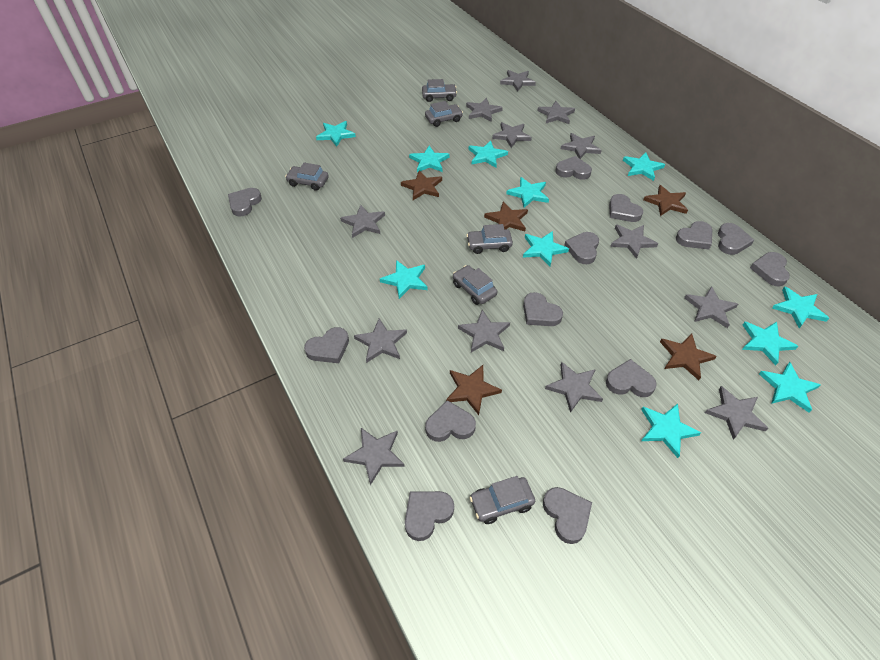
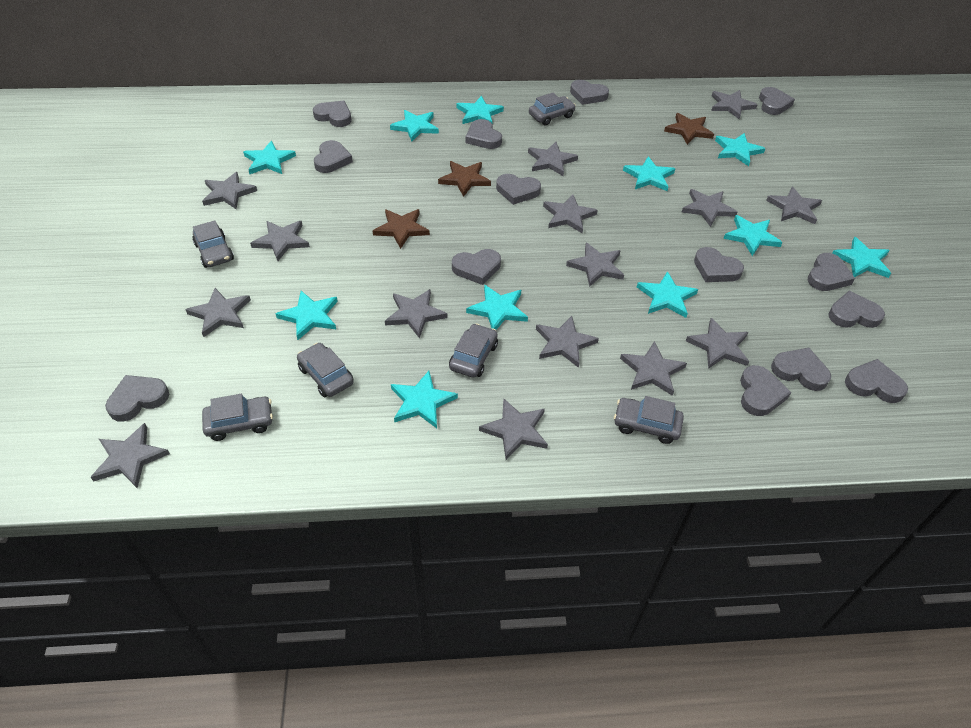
brown star: [401,170,442,200] [446,365,502,415] [484,201,528,231] [643,185,688,216] [660,334,717,380] = 5 -> [373,209,430,249] [438,161,491,197] [664,113,714,145] = 3
grey heart: [228,188,262,217] [304,327,349,363] [405,491,454,541] [425,400,476,442] [523,292,563,326] [543,487,592,544] [555,156,592,180] [564,232,599,264] [606,359,657,397] [609,194,643,222] [676,221,712,249] [718,223,754,255] [750,252,790,286] = 13 -> [105,375,169,422] [313,101,351,127] [314,140,353,173] [452,249,501,285] [466,119,502,149] [496,174,541,205] [570,80,609,105] [694,247,744,282] [740,365,791,416] [759,87,795,115] [771,348,831,391] [808,253,855,291] [828,291,885,328] [845,359,908,403] = 14
grey star: [340,205,385,238] [343,428,405,485] [354,319,407,363] [458,310,510,353] [466,98,503,122] [492,122,532,148] [500,70,536,92] [537,101,575,124] [545,362,603,413] [561,133,602,159] [610,225,658,259] [684,286,738,328] [705,386,768,440] = 13 -> [91,423,170,488] [185,288,251,337] [202,172,257,209] [250,221,310,261] [385,289,448,338] [479,398,548,460] [528,142,578,176] [536,316,599,368] [543,195,598,233] [566,242,624,287] [620,341,687,396] [682,189,737,227] [686,318,749,369] [711,90,758,119] [766,186,822,224] = 15

